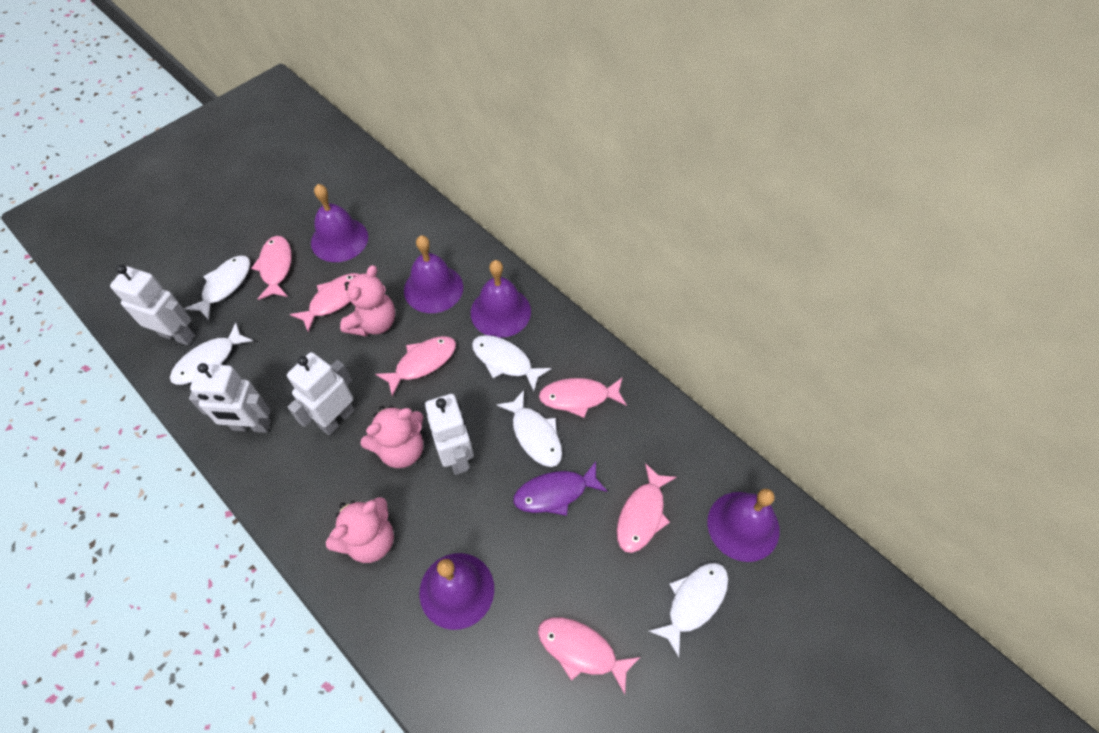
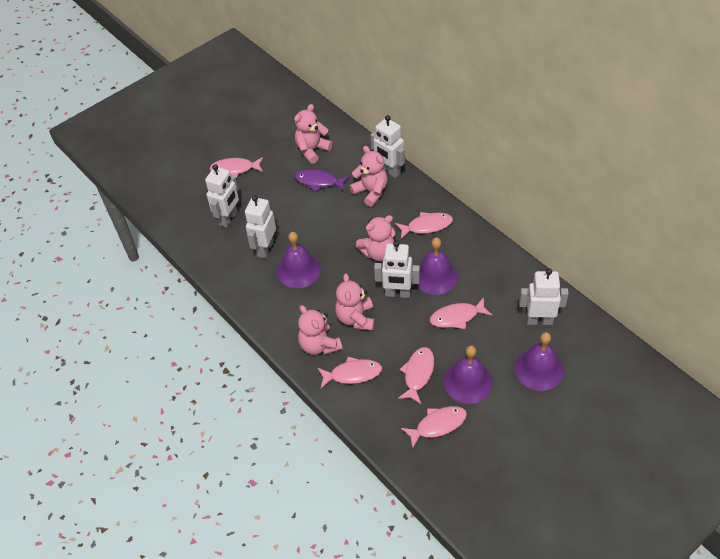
pink teddy bear: [326,497,394,563] [340,265,395,337] [360,405,423,468] = 3 -> [294,104,333,164] [298,305,342,355] [335,274,375,331] [349,146,388,207] [356,215,395,261] = 5
purple bell: [311,184,368,262] [404,235,463,313] [419,553,494,630] [471,260,531,338] [707,489,780,562] = 5 -> [277,232,321,288] [415,237,458,295] [444,345,493,404] [515,332,564,391] = 4
white fish: [170,323,253,385] [184,255,250,320] [472,335,551,391] [497,390,562,467] [649,563,728,657] = 5 -> none = 0
white robot: [110,265,195,345] [189,363,271,433] [287,352,355,435] [425,394,473,475] = 4 -> [205,164,239,227] [245,195,276,258] [370,115,405,178] [374,240,420,298] [519,268,569,325] = 5

